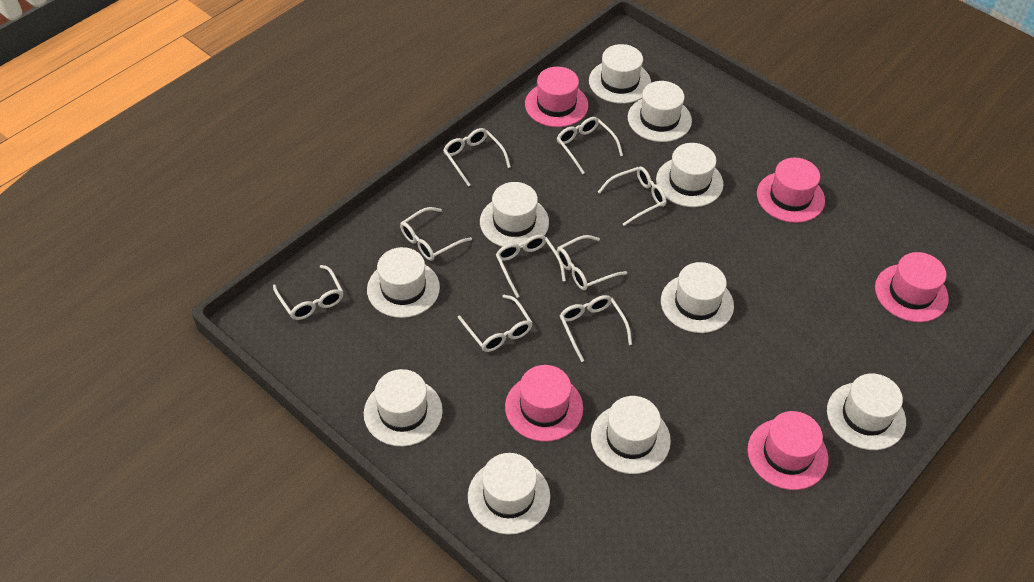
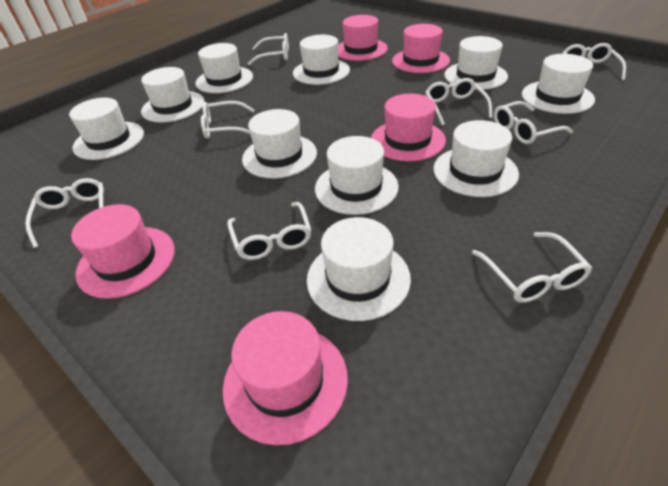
white glasses: [273,265,343,320] [400,207,472,261] [443,128,511,187] [458,295,533,352] [496,235,566,298] [557,117,623,174] [557,235,627,290] [559,295,632,362] [598,166,666,226] = 9 -> [25,178,104,248] [201,101,255,139] [227,202,312,260] [248,33,289,65] [425,78,493,126] [472,232,592,303] [494,101,573,144] [562,43,626,80] = 8

